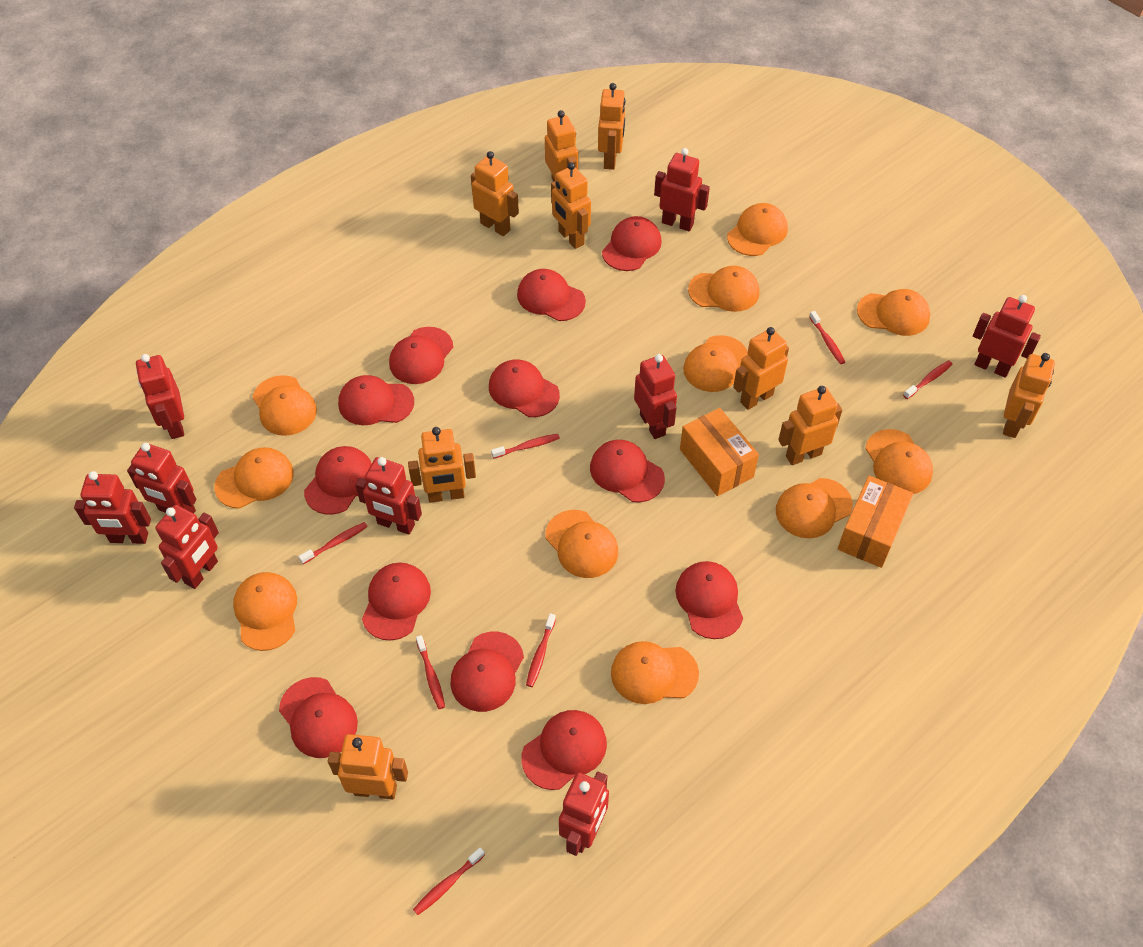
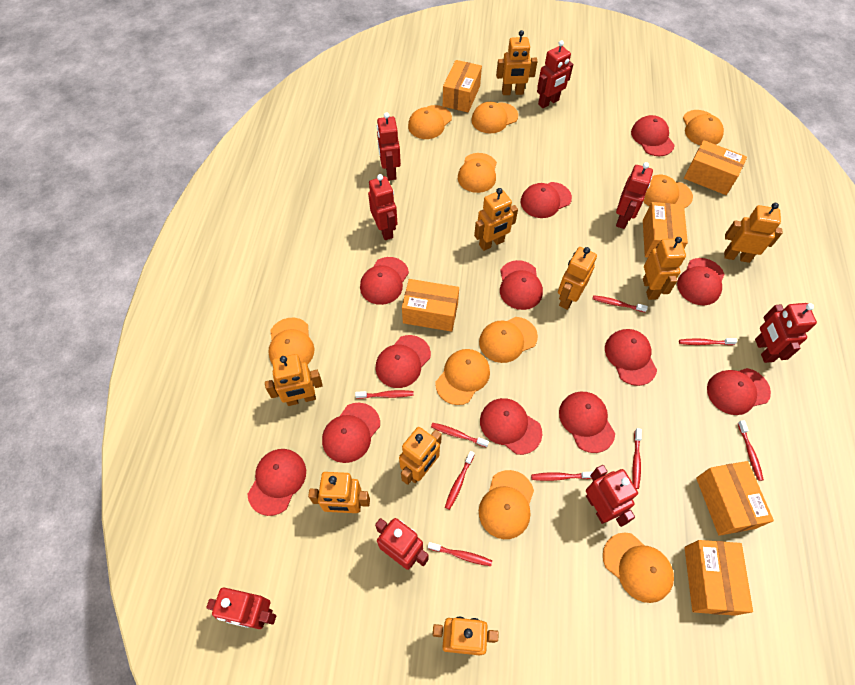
orange box: [680,408,759,496] [838,476,913,568] = 2 -> [402,279,459,332] [443,60,482,113] [643,202,688,258] [684,140,747,195] [684,540,753,616] [696,461,774,536] = 6
orange cap: [214,447,293,509] [233,572,297,651] [253,375,317,436] [546,510,618,578] [611,641,699,704] [683,335,748,392] [688,266,759,312] [727,203,788,256] [776,478,853,538] [857,289,930,336] [865,429,933,494] = 11 -> [268,318,314,365] [408,105,452,139] [435,349,490,405] [458,153,497,193] [471,102,518,133] [479,317,538,363] [479,470,534,539] [603,532,674,603] [643,175,693,208] [683,110,724,145] = 10
red robot: [74,471,151,544] [127,443,196,513] [136,354,184,439] [155,505,219,589] [355,457,422,535] [559,772,609,856] [634,354,677,439] [654,148,710,231] [973,295,1041,378] = 9 -> [206,588,276,629] [368,174,398,240] [375,518,428,570] [377,112,401,180] [537,40,573,108] [586,465,638,527] [616,162,653,229] [755,303,817,363] = 8
red toothbrush: [299,522,368,564] [413,847,485,915] [416,635,445,709] [491,434,560,459] [526,613,556,687] [809,311,845,364] [903,360,952,399] = 7 -> [355,390,414,399] [428,542,492,566] [431,423,489,447] [445,451,474,510] [531,472,592,481] [593,295,648,312] [632,428,642,489] [679,338,737,345] [738,420,764,481] = 9

